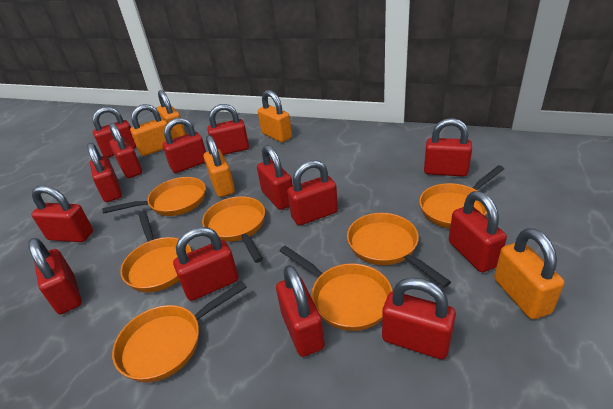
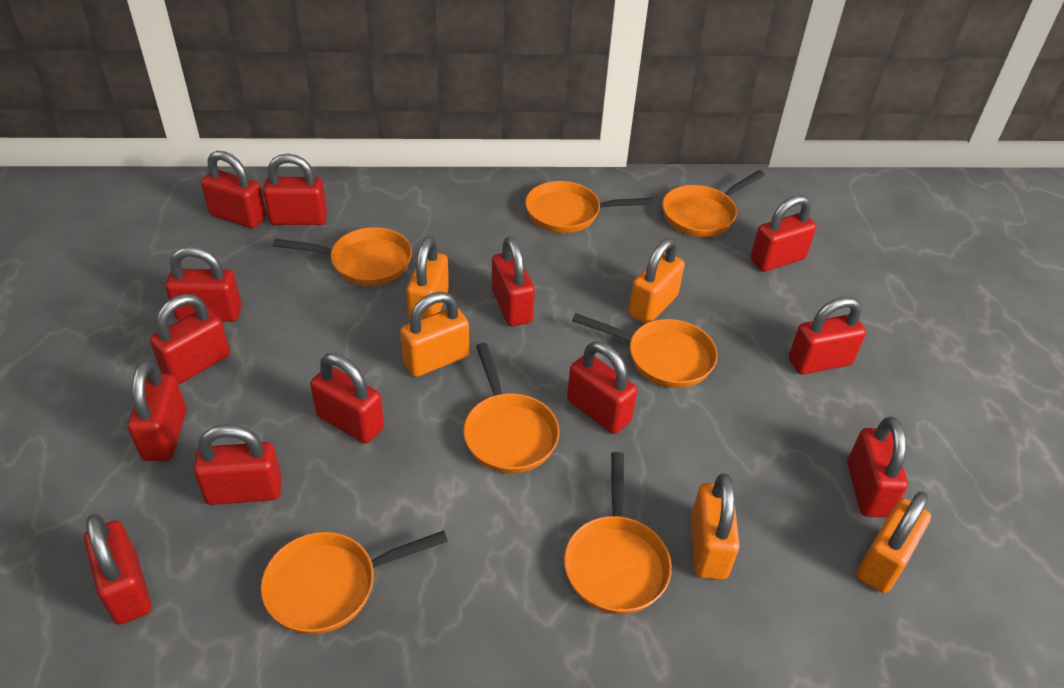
red padlock: [28,238,82,314] [31,185,93,242] [87,143,122,202] [93,107,137,157] [109,123,142,178] [162,118,206,173] [173,227,238,301] [207,104,249,155] [257,145,293,210] [276,265,325,357] [287,160,338,226] [382,277,456,359] [424,118,472,177] [449,191,507,272] = 14 -> [84,514,151,625] [128,360,186,461] [150,294,230,385] [165,246,242,322] [194,424,282,505] [201,151,266,229] [263,154,327,225] [310,353,384,443] [492,236,535,327] [567,341,637,434] [750,195,816,272] [789,297,866,374] [847,417,908,518] = 13

